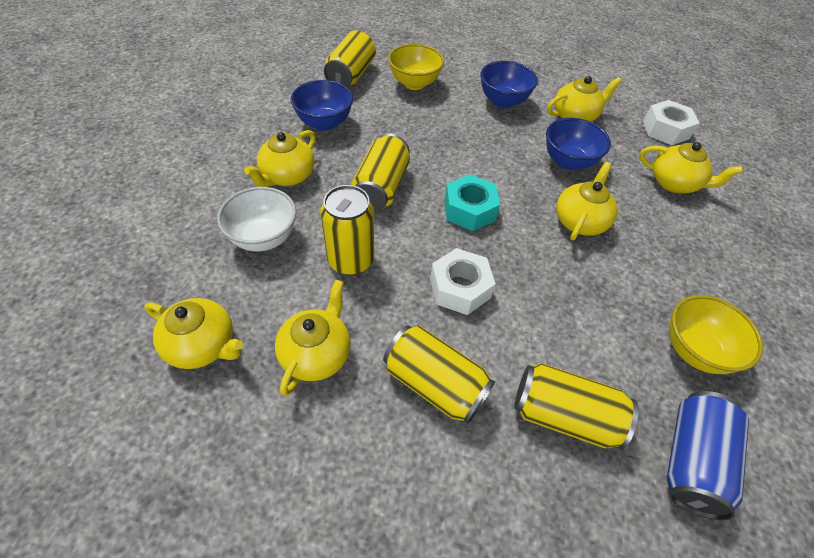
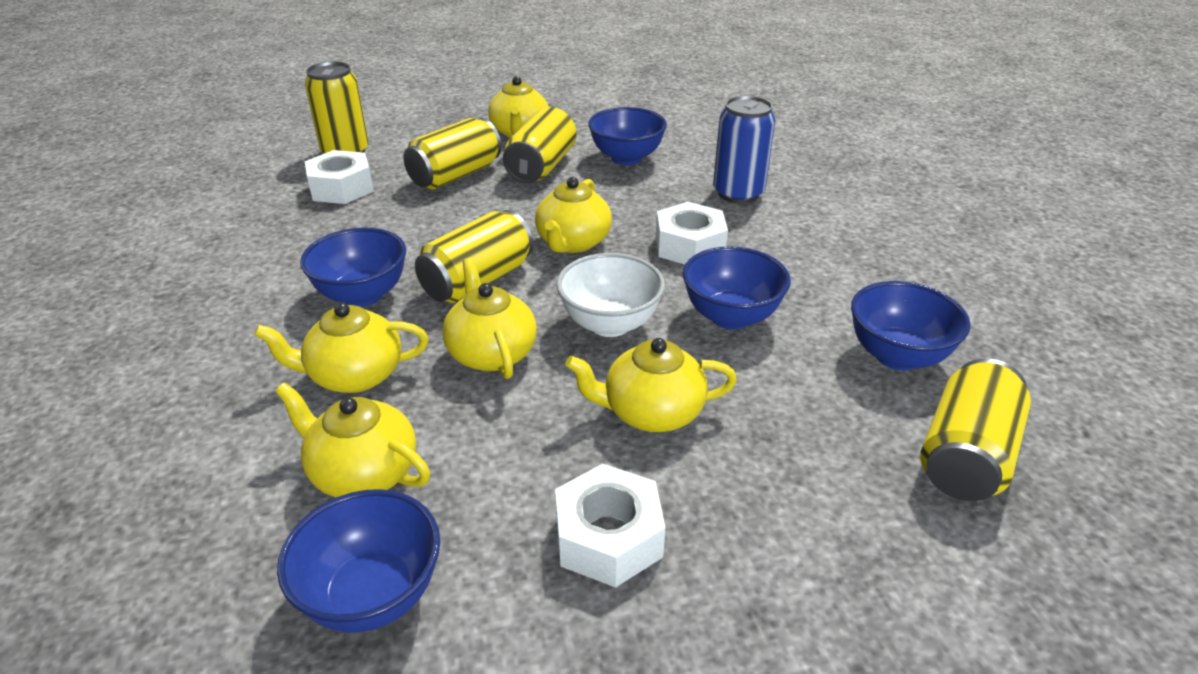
blue bowl: [291,80,353,131] [480,61,538,108] [546,118,611,170] = 3 -> [277,489,440,633] [300,228,406,307] [588,107,667,165] [683,246,791,329] [851,281,971,370] = 5
turquoise nut: [444,174,500,231] = 1 -> none = 0
white nut: [430,248,496,315] [643,100,699,145] = 2 -> [305,150,374,204] [555,464,666,588] [656,202,728,265] = 3
yellow bowl: [388,44,444,90] [669,295,763,374] = 2 -> none = 0

